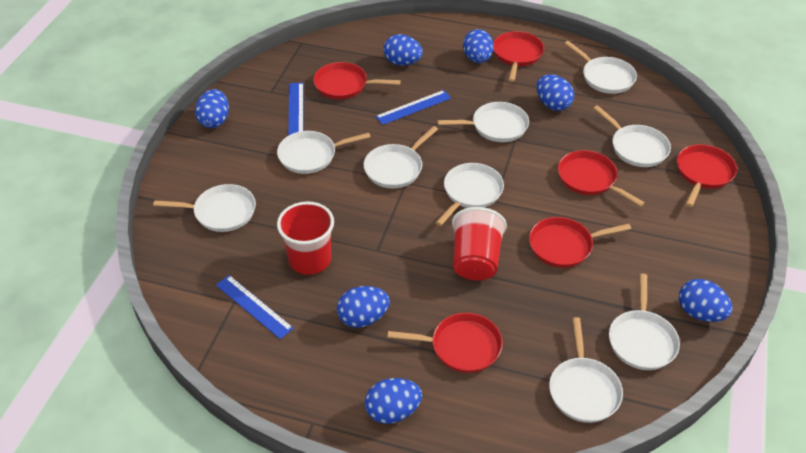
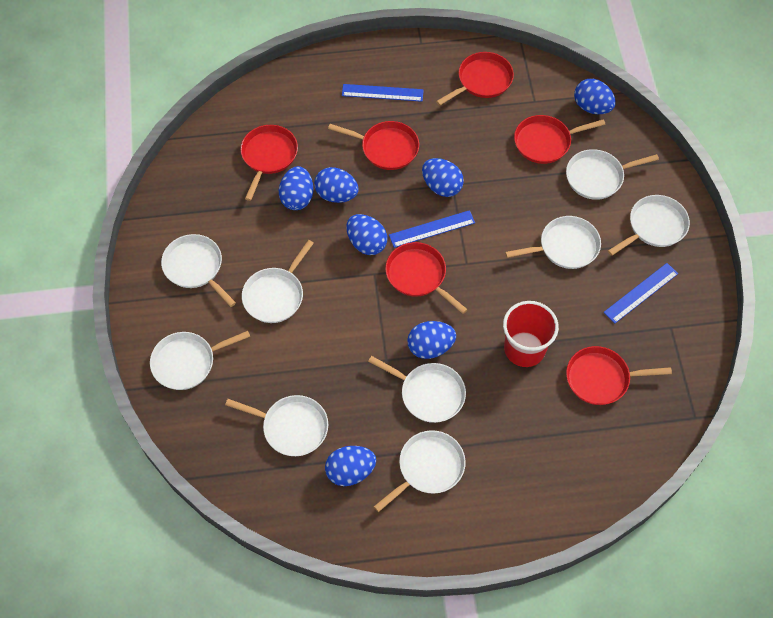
red cup: [277,201,334,275] [452,207,507,280] = 2 -> [503,301,559,367] = 1

